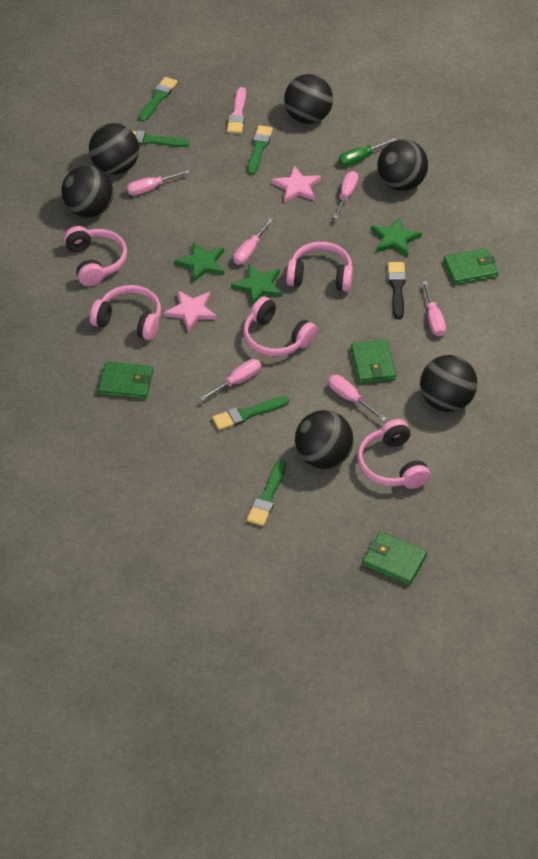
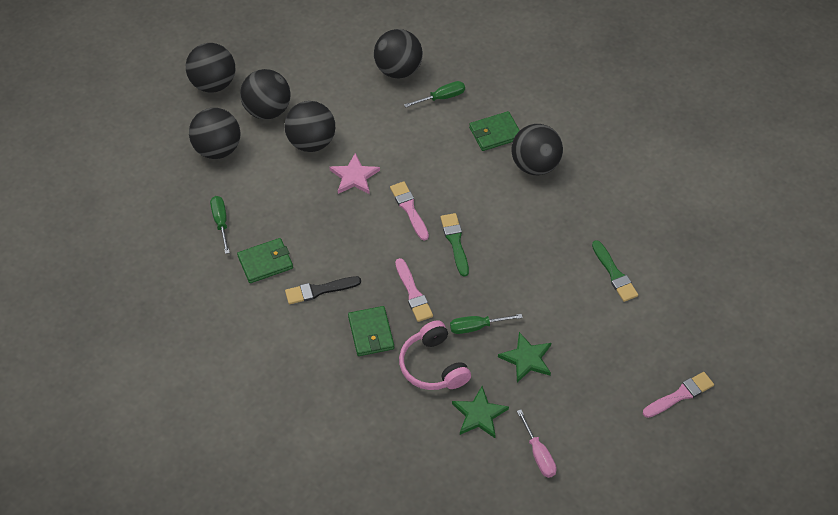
green brush: [132,130,190,147] [138,77,178,122] [212,396,289,430] [247,125,273,175] [247,459,286,526] = 5 -> [440,213,469,277] [592,240,638,302] = 2
green screwdriver: [339,138,396,166] = 1 -> [210,196,230,254] [404,81,465,108] [450,314,523,334] = 3
green star: [174,241,224,282] [231,264,283,306] [371,217,422,257] = 3 -> [452,386,509,438] [498,332,551,383] = 2
green wallet: [98,361,153,399] [351,339,396,384] [362,531,427,585] [443,248,498,285] = 4 -> [237,238,293,283] [348,306,394,356] [469,111,520,151] = 3
pink brush: [227,87,246,134] = 1 -> [390,181,429,241] [395,258,433,322] [643,372,714,418] = 3
pink headphones: [64,226,127,286] [90,285,161,340] [244,297,317,357] [286,242,353,292] [357,419,430,489] = 5 -> [399,320,471,390] = 1
pink screwdriver: [126,170,190,195] [200,359,261,401] [233,218,273,265] [328,375,387,421] [334,171,358,219] [422,281,446,336] = 6 -> [517,409,557,478] = 1
pink star: [164,290,217,332] [272,166,321,203] = 2 -> [329,153,380,194] = 1

